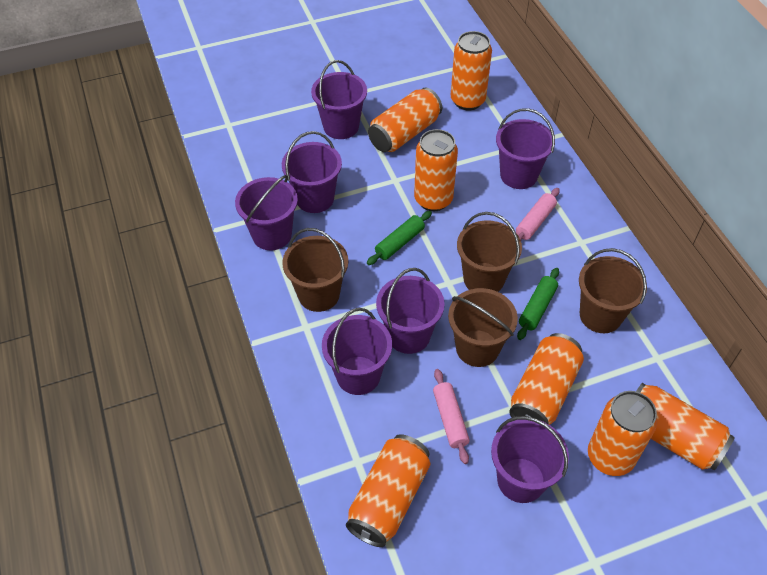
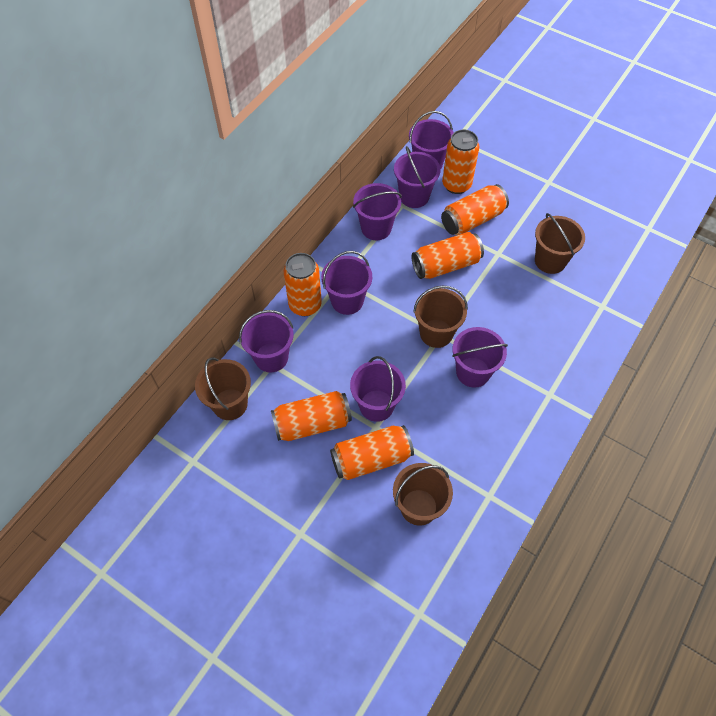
green rolling pin: [367,211,432,265] [517,268,559,340] = 2 -> none = 0
orange can: [346,434,430,547] [368,87,442,152] [414,129,458,211] [451,31,492,110] [509,333,584,425] [588,391,657,476] [636,382,735,470] = 7 -> [271,391,352,441] [284,253,322,316] [330,425,414,480] [411,232,484,279] [441,184,509,235] [442,130,479,194] = 6
pink rolling pin: [433,369,470,464] [516,188,560,240] = 2 -> none = 0

